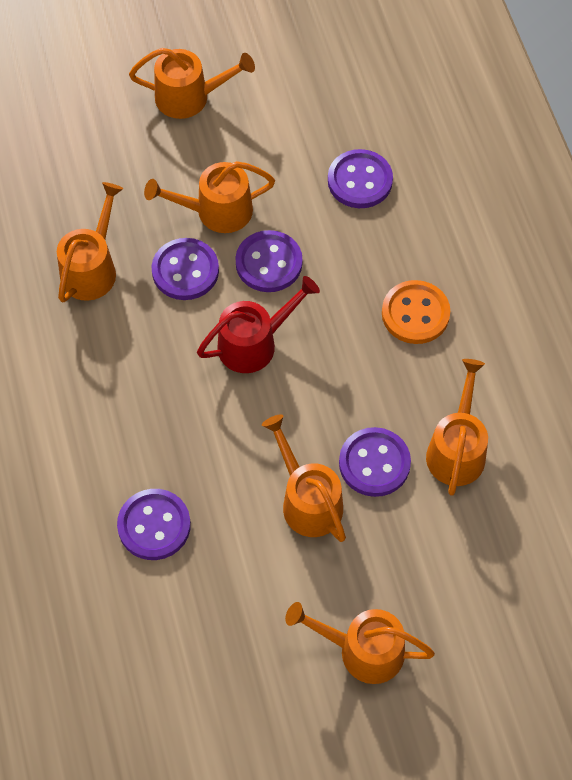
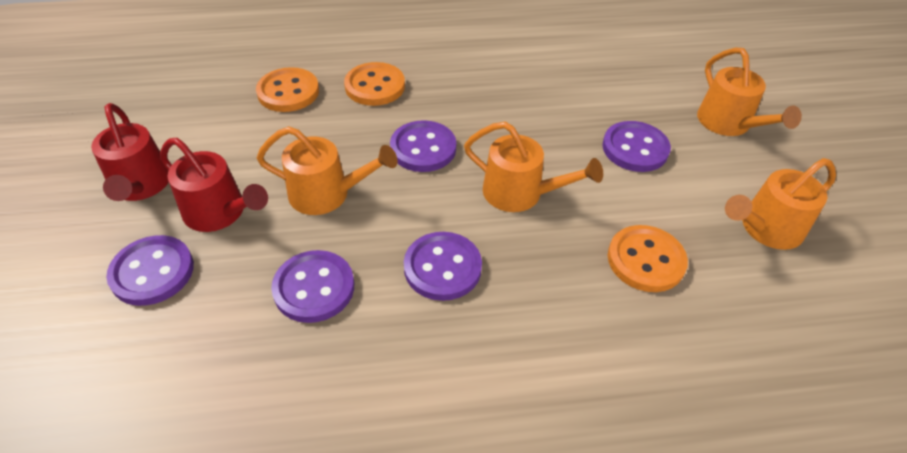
orange button: [382,280,450,344] = 1 -> [256,67,319,112] [344,62,405,106] [608,225,688,292] = 3
orange watering can: [57,182,123,302] [129,48,255,119] [144,161,275,233] [262,414,346,542] [285,602,435,684] [426,359,488,496] = 6 -> [257,127,398,215] [464,122,603,212] [697,48,802,136] [725,158,836,250] = 4
red watering can: [197,276,320,373] = 1 -> [91,103,169,201] [160,138,268,232] = 2

